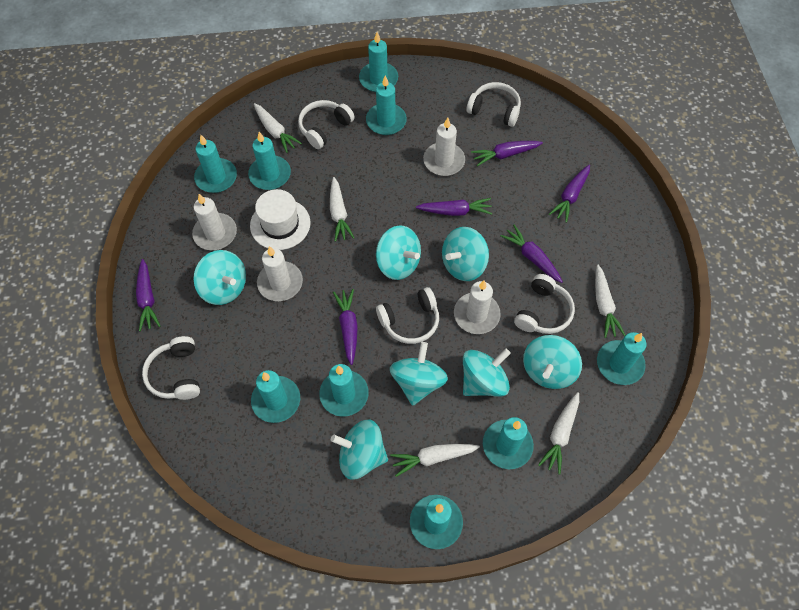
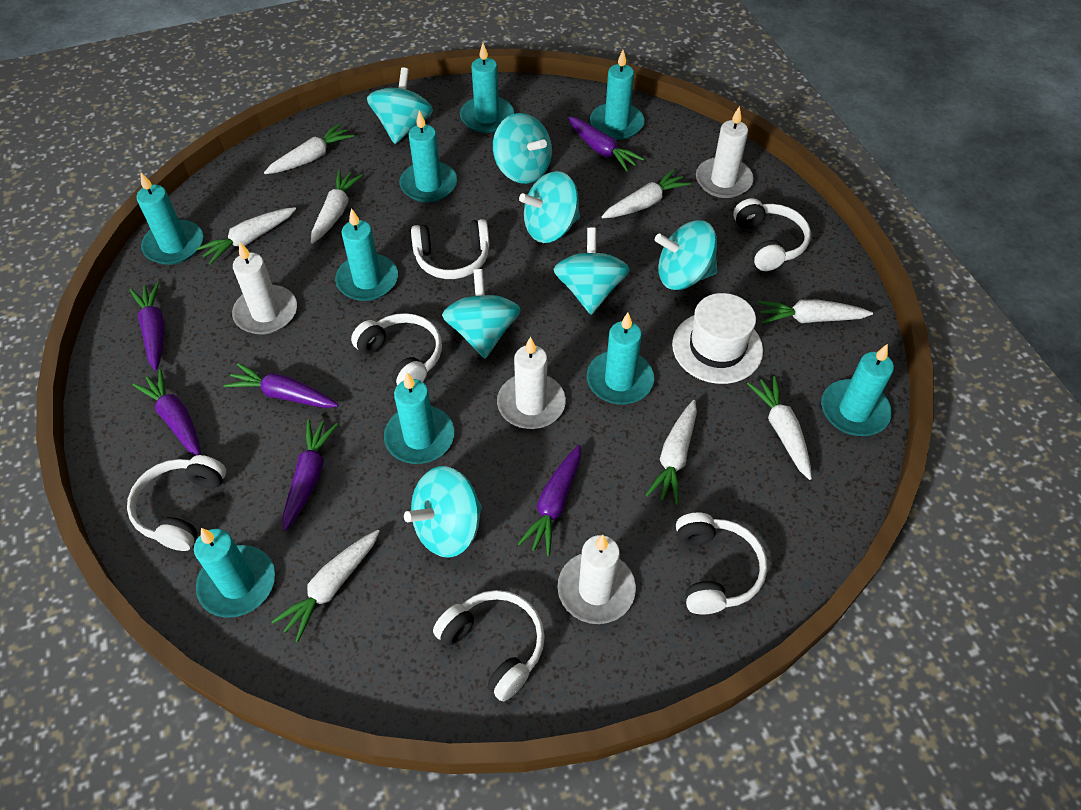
white carrot: [254,103,302,153] [330,177,354,242] [390,444,480,477] [538,392,579,474] [595,265,625,338] = 5 -> [196,207,296,265] [264,123,354,174] [272,530,380,642] [311,170,363,244] [602,169,691,218] [646,400,697,505] [747,376,812,480] [758,300,873,324] = 8
white headphones: [142,336,200,400] [298,100,355,149] [376,287,439,344] [466,82,521,127] [514,274,575,334] = 5 -> [127,455,226,551] [351,313,442,385] [411,219,490,279] [433,590,545,701] [676,512,767,614] [733,198,811,271] = 6

